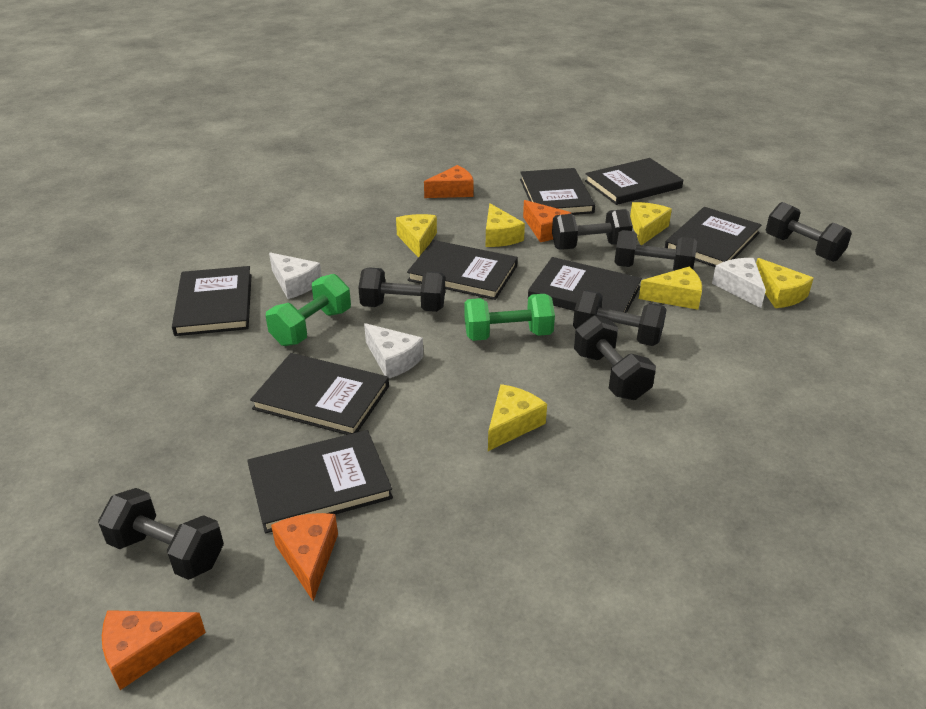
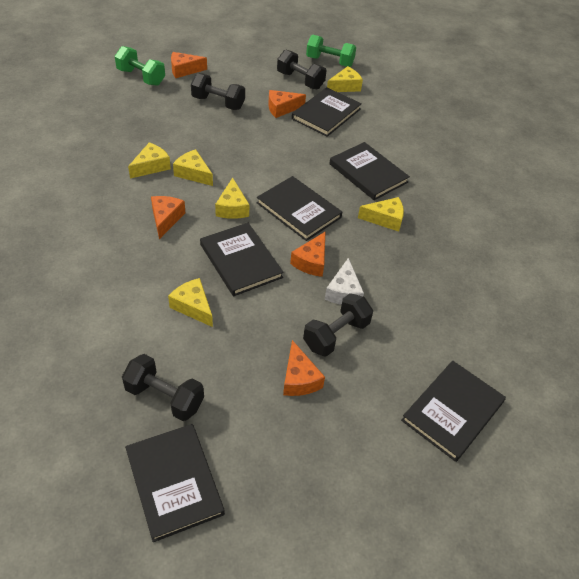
black book: [172,266,251,336] [247,430,393,533] [250,353,389,435] [407,240,518,300] [520,168,595,215] [528,257,642,313] [585,158,683,205] [665,207,761,267] = 8 -> [125,424,225,542] [200,223,284,296] [257,176,342,241] [291,87,362,137] [329,142,410,200] [401,360,506,462] = 6
black dumbbell: [98,488,224,580] [358,268,445,312] [552,209,633,250] [573,290,667,346] [574,315,656,400] [614,230,697,271] [766,202,852,262] = 7 -> [122,354,204,421] [191,73,245,110] [277,49,327,89] [303,293,373,357] = 4
orange cheese: [102,610,206,690] [271,513,338,601] [424,165,474,198] [523,200,571,242] = 4 -> [151,196,185,239] [171,52,207,78] [268,90,306,118] [283,340,325,396] [290,231,326,277] = 5
white cheese: [269,252,322,299] [364,323,423,378] [712,258,766,308] = 3 -> [325,258,364,305] = 1

